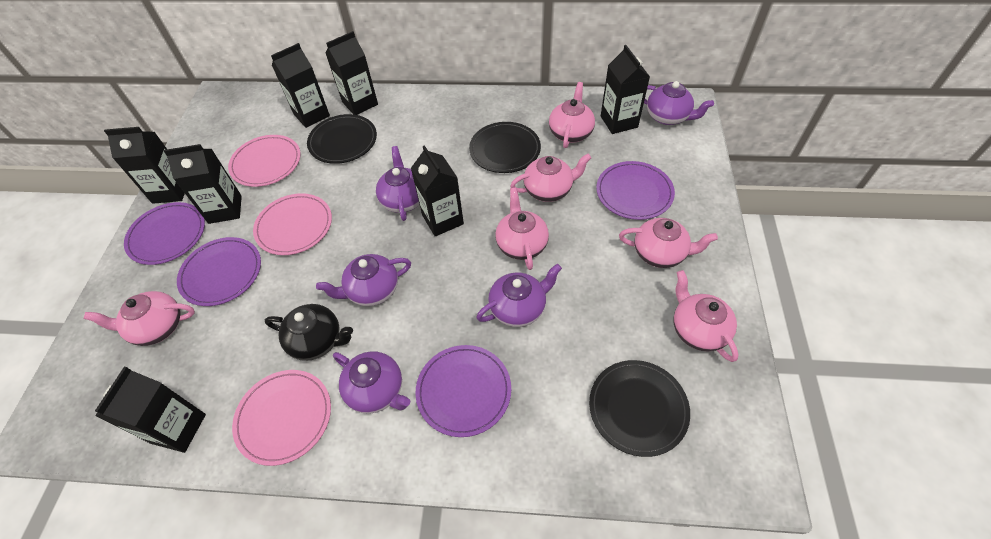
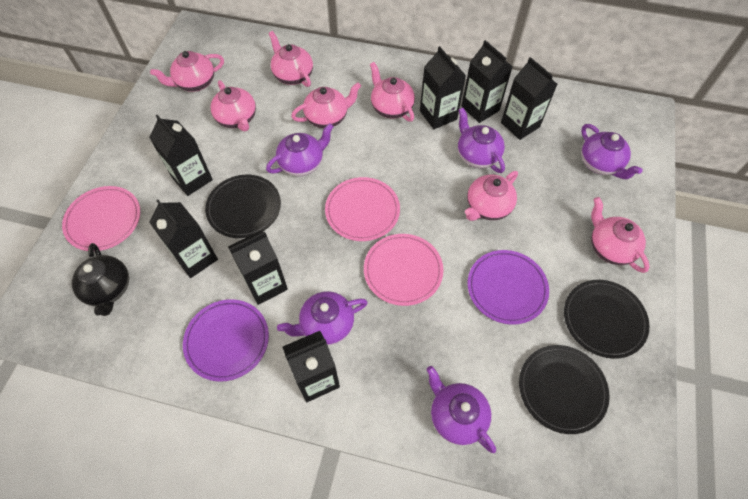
pink teapot: [84,291,195,346] [495,188,549,270] [510,154,591,202] [549,82,595,148] [619,218,718,268] [673,270,739,362] = 6 -> [150,51,224,92] [211,80,256,131] [269,31,313,87] [291,82,361,128] [370,62,415,122] [465,171,518,221] [591,197,650,273] = 7
purple plate: [124,202,205,265] [177,237,261,306] [415,345,511,437] [596,161,675,220] = 4 -> [183,299,269,382] [468,250,549,325] = 2

